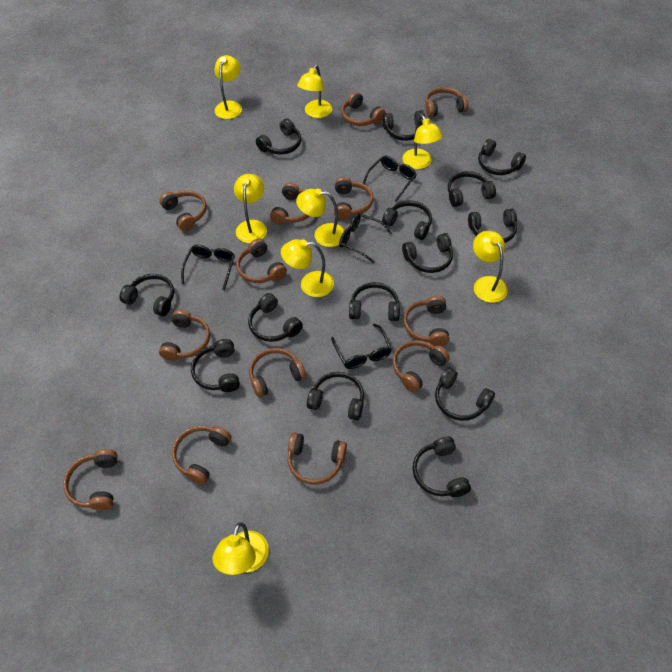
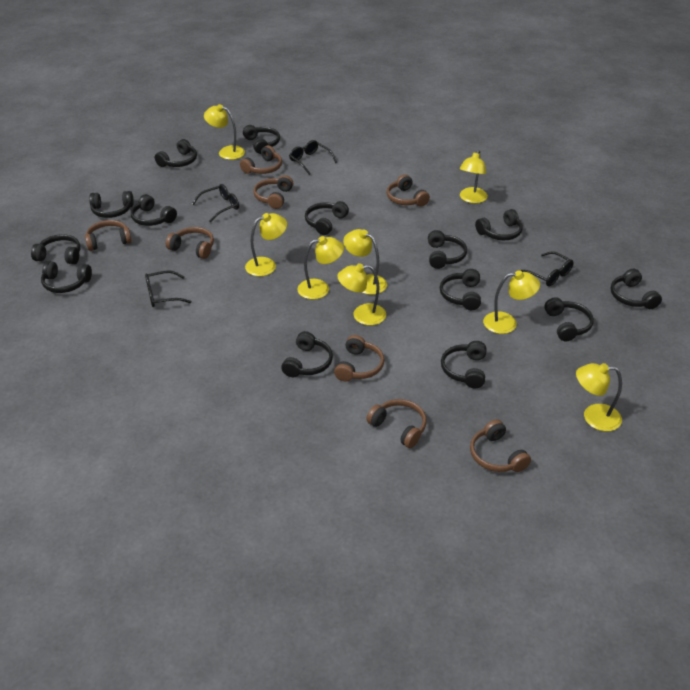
brown headphones: [63,449,118,510] [159,190,207,231] [159,310,210,361] [172,426,231,485] [236,238,287,283] [249,348,306,397] [270,182,309,225] [287,432,347,485] [334,177,373,220] [341,92,385,126] [392,340,450,393] [403,296,449,346] [425,87,468,117] = 13 -> [85,220,132,251] [166,227,214,259] [240,145,282,174] [253,175,293,209] [334,335,384,382] [366,399,427,448] [387,174,430,206] [470,419,531,472] = 8

